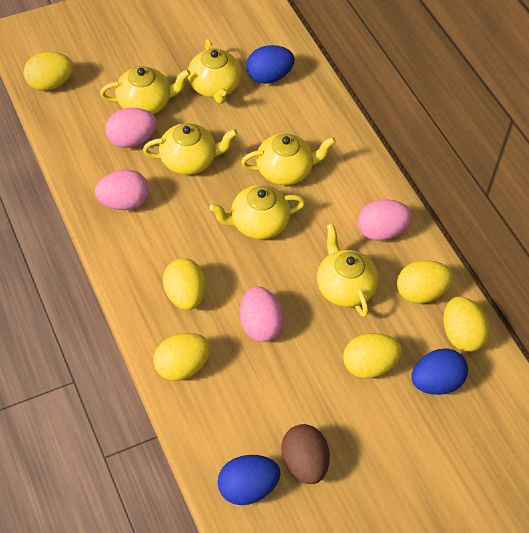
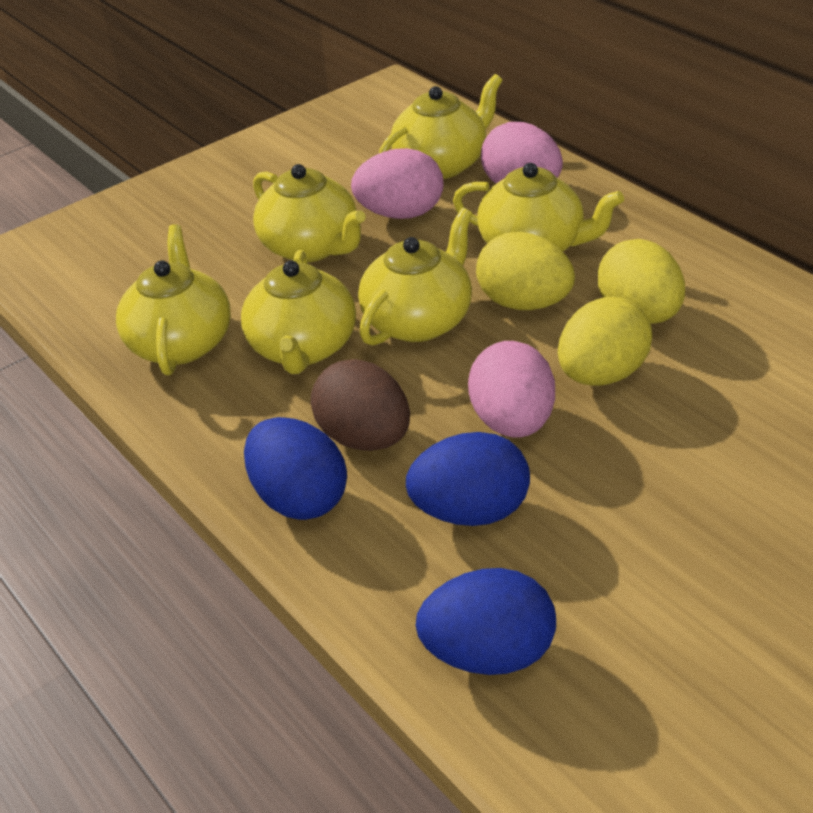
pink egg: [95,170,149,210] [105,108,157,148] [240,287,284,342] [358,199,412,241] = 4 -> [351,148,443,219] [468,341,555,438] [481,122,563,184] = 3
yellow egg: [24,52,74,91] [153,333,211,381] [163,258,206,310] [343,333,402,378] [397,260,453,303] [444,297,490,352] = 6 -> [476,232,575,310] [558,297,652,386] [598,239,685,324] = 3

